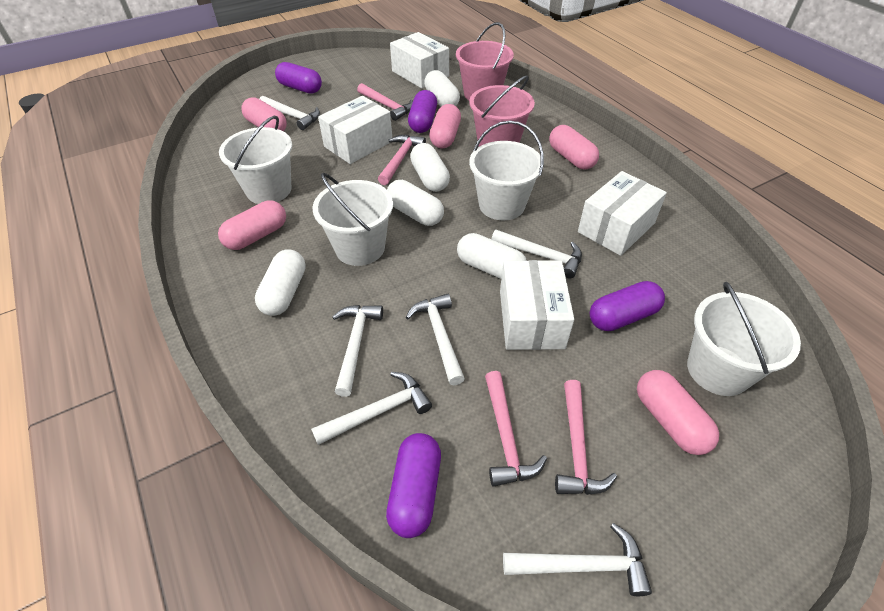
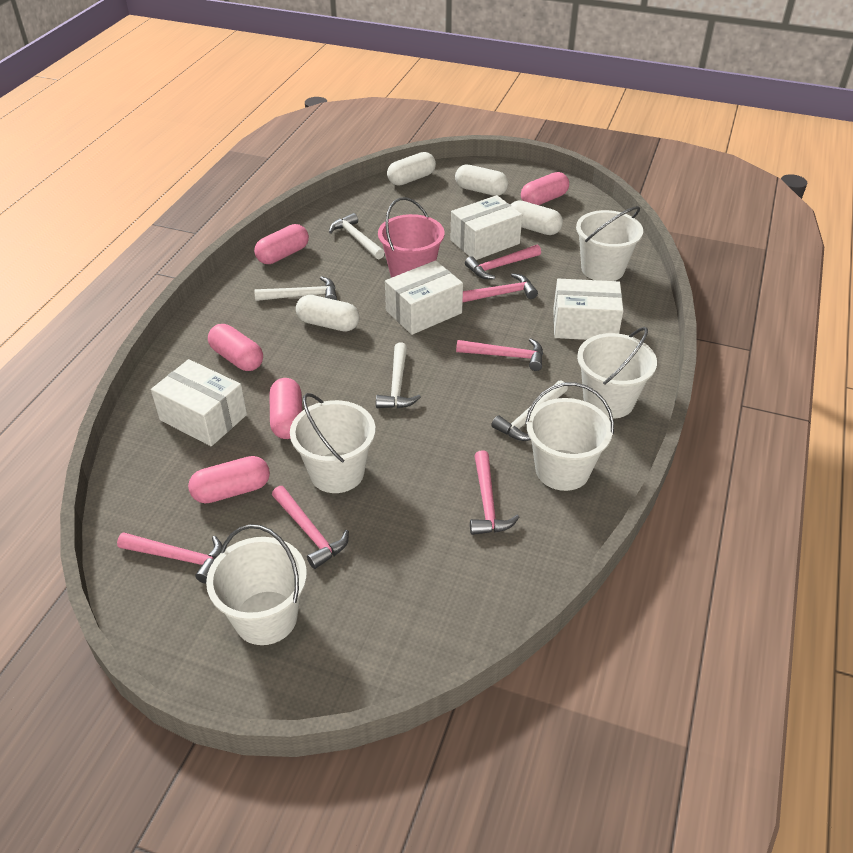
pink bucket: [456,22,514,100] [469,75,535,147] = 2 -> [378,197,445,278] = 1
pink hammer: [357,83,413,121] [378,135,426,185] [485,371,547,487] [555,380,617,495] = 4 -> [117,532,223,584] [272,486,349,569] [456,338,543,371] [462,273,538,303] [465,245,541,279] [470,450,519,535] = 6
purple capsule: [275,62,322,94] [386,433,441,538] [408,90,437,133] [590,281,665,331] = 4 -> none = 0
white bucket: [219,116,292,204] [313,173,393,266] [469,120,544,220] [687,282,801,396] = 4 -> [206,524,307,645] [290,393,376,493] [525,382,614,491] [576,206,643,281] [577,327,657,419] = 5
white capsule: [255,250,306,316] [387,180,444,226] [410,143,450,192] [424,70,460,106] [457,233,527,279] = 5 -> [296,295,360,332] [387,152,436,186] [455,165,508,196] [510,200,563,235] = 4
white hammer: [259,96,320,130] [311,372,432,445] [332,305,383,397] [406,294,465,385] [492,230,582,279] [503,523,652,596] = 6 -> [254,276,337,301] [329,213,385,259] [376,343,421,408] [491,380,568,441] = 4

